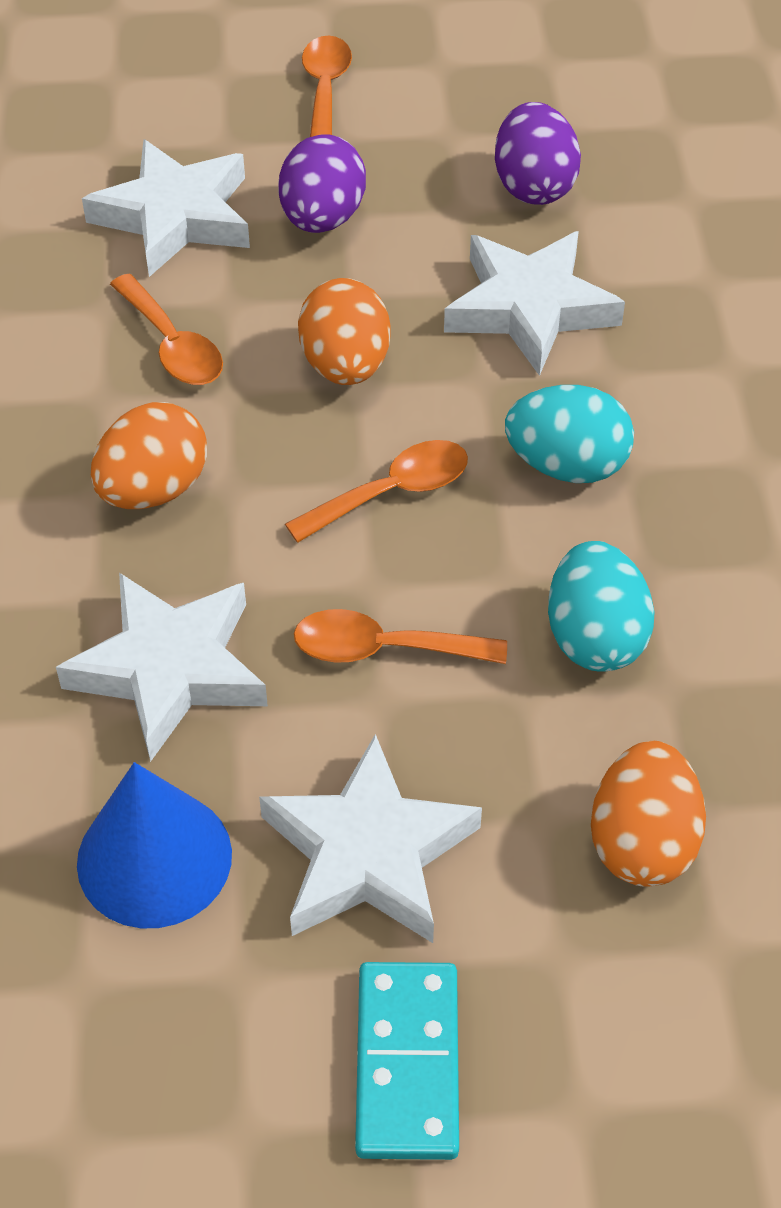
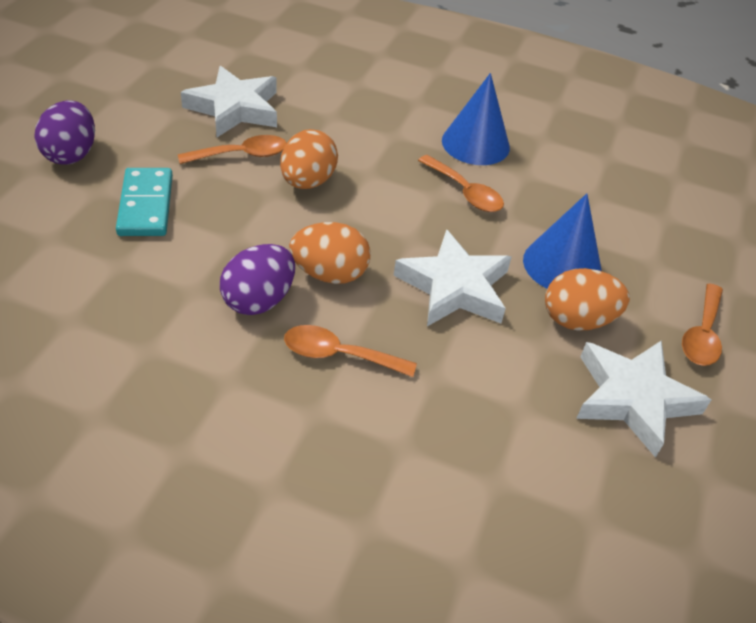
blue cone: [77,762,232,928] = 1 -> [442,73,510,165] [523,193,602,289] = 2
turquoise egg: [505,385,634,483] [548,541,654,672] = 2 -> none = 0
white star: [56,573,268,762] [82,139,250,277] [259,734,482,943] [444,231,625,376] = 4 -> [181,66,277,137] [394,229,512,326] [576,340,711,458] = 3

